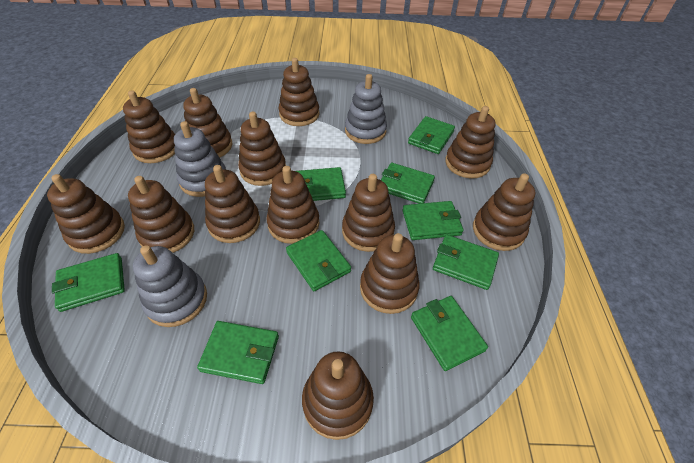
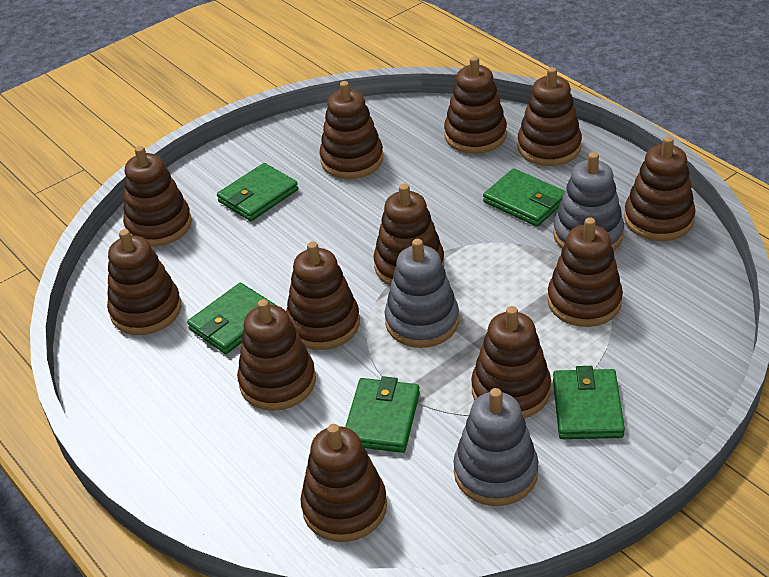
brown stacking toy: [47,174,125,254] [123,90,175,163] [128,176,194,253] [183,88,232,158] [205,165,260,243] [238,112,286,186] [266,166,320,244] [279,58,320,126] [302,351,374,440] [342,174,395,252] [360,233,419,314] [445,106,495,179] [473,173,535,251] = 13 -> [107,229,181,335] [123,146,192,247] [237,299,316,411] [286,242,360,350] [300,424,387,542] [320,81,383,179] [373,184,444,286] [444,56,507,154] [471,306,551,418] [517,67,582,166] [547,218,623,327] [624,136,696,241] = 12
green wallet: [52,253,125,312] [197,321,279,384] [286,230,351,291] [296,167,346,201] [381,163,435,204] [402,201,464,240] [408,116,455,154] [411,296,488,371] [433,235,499,290] = 9 -> [187,283,277,354] [217,163,298,221] [345,376,420,453] [483,168,565,227] [553,366,625,439] = 5

